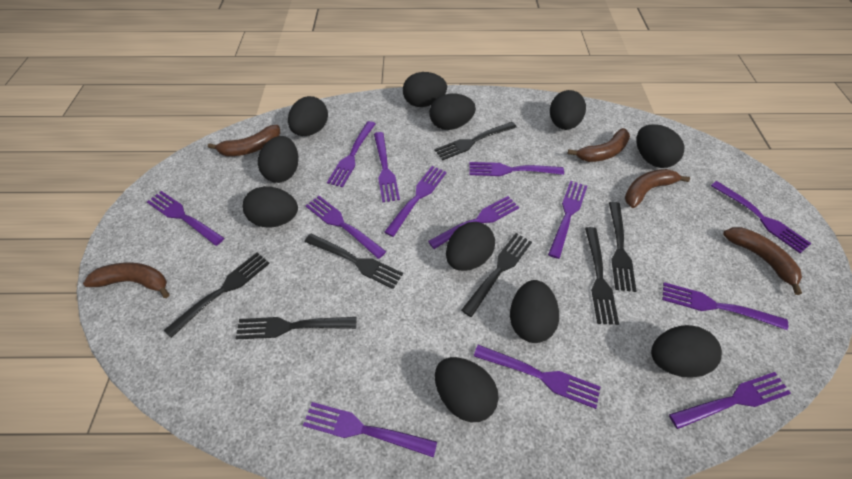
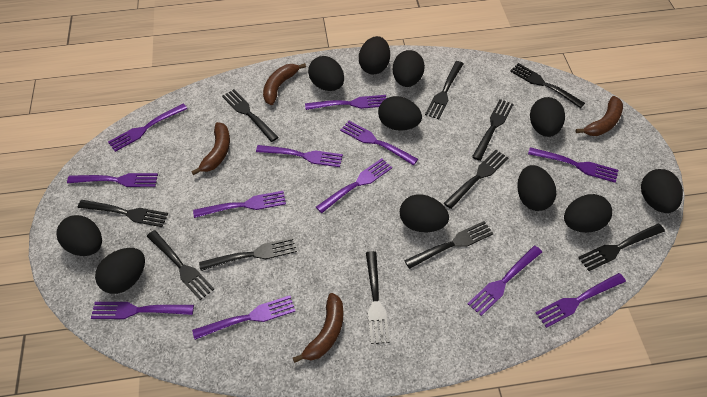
black fork: [164,253,270,338] [235,317,356,339] [304,234,403,289] [435,122,517,160] [461,233,532,317] [585,227,619,325] [609,202,636,292] = 7 -> [78,200,168,227] [147,230,214,300] [199,237,297,271] [222,89,279,142] [366,251,389,344] [404,221,494,269] [425,61,464,119] [444,150,508,209] [472,99,514,161] [510,63,585,108] [578,224,665,271] = 11
brown banana: [83,262,170,298] [208,125,280,156] [568,128,630,162] [625,169,690,208] [723,227,802,295] = 5 -> [191,122,230,175] [263,63,306,105] [293,293,343,363] [575,96,623,136] = 4
purple fork: [147,191,224,246] [303,402,437,458] [306,196,386,259] [327,121,376,187] [374,132,400,202] [384,166,447,237] [428,196,519,249] [469,162,564,176] [474,345,600,409] [548,181,587,259] [662,282,788,330] [669,372,791,429] [711,181,811,253] = 13 -> [67,173,158,187] [91,302,194,319] [108,104,188,152] [192,296,295,340] [193,191,286,218] [256,145,343,167] [305,95,387,110] [316,158,392,213] [340,121,418,165] [468,246,542,316] [528,147,618,183] [535,273,626,328] = 12

